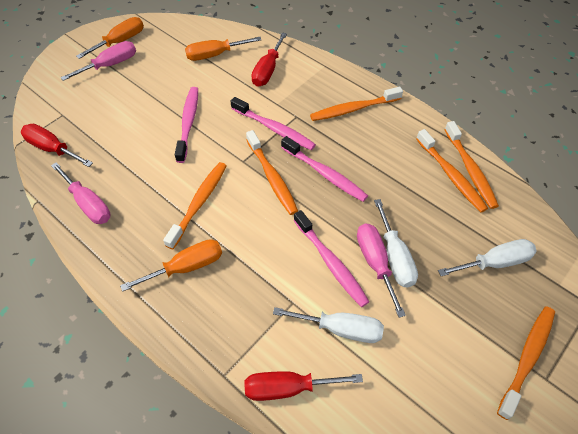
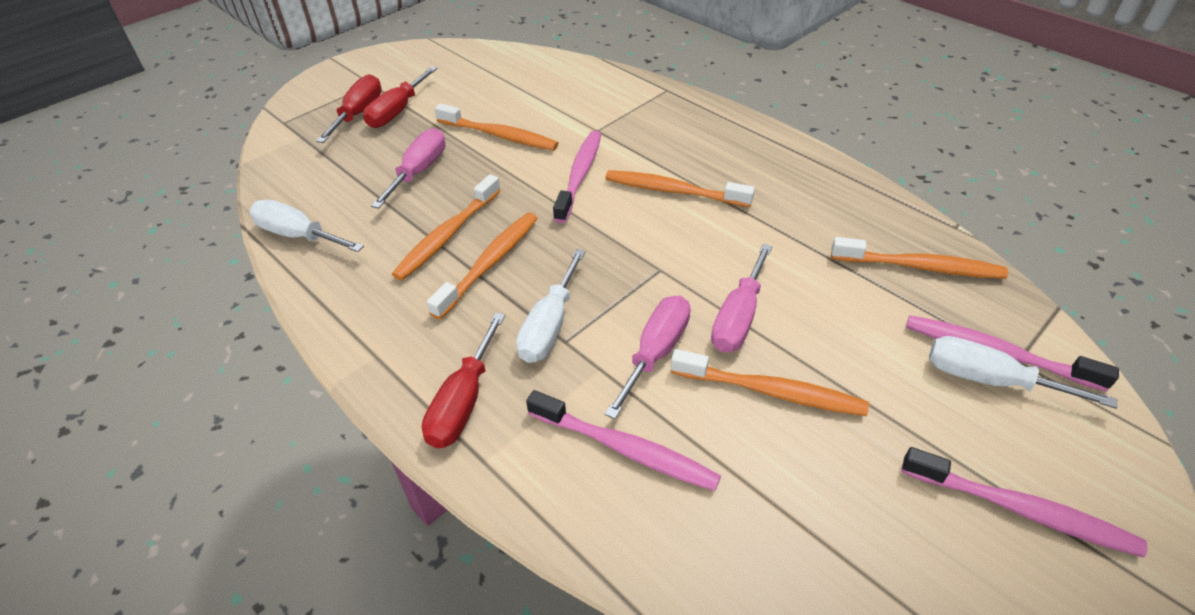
orange screwdriver: [76,17,144,59] [120,239,222,292] [185,37,261,61] = 3 -> none = 0

